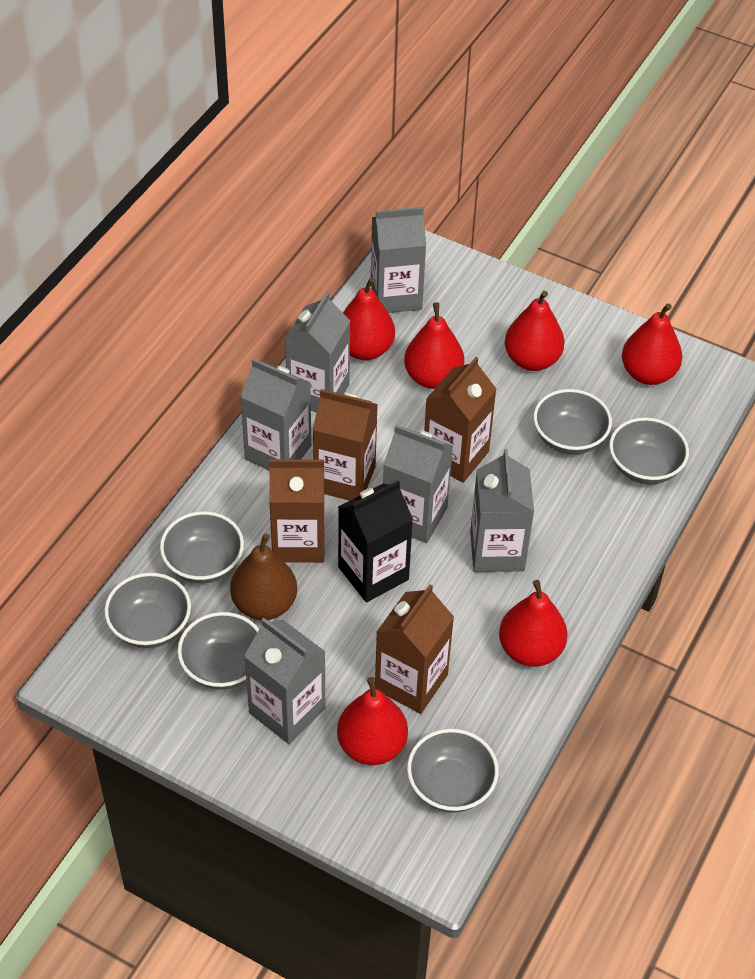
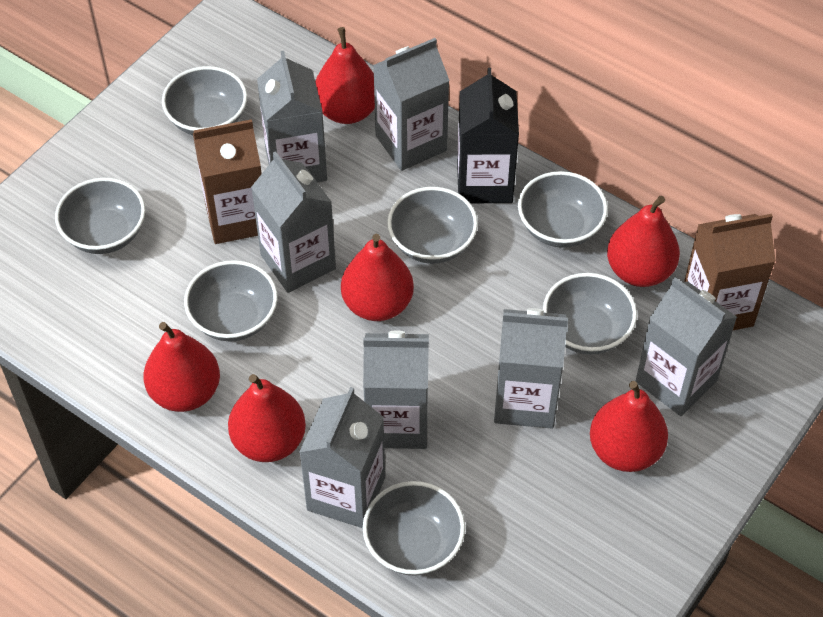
brown carton: [269,459,325,563] [313,389,378,501] [375,585,454,714] [424,357,496,483] = 4 -> [193,119,262,244] [684,214,776,330] = 2
brown pear: [230,533,297,620] = 1 -> none = 0
grey bowl: [104,573,191,648] [160,511,244,583] [177,612,259,689] [407,729,499,812] [533,389,612,455] [609,417,689,484] = 6 -> [55,178,145,254] [162,66,247,135] [184,260,278,342] [363,481,465,576] [387,187,478,264] [518,171,608,248] [543,273,637,355] = 7
grey carton: [240,358,311,470] [244,618,326,744] [285,292,350,412] [371,207,426,313] [383,425,453,543] [470,449,534,572] = 6 -> [251,151,336,293] [257,51,327,183] [299,387,385,528] [363,331,429,449] [373,38,450,171] [494,308,568,428] [636,277,737,416] = 7

